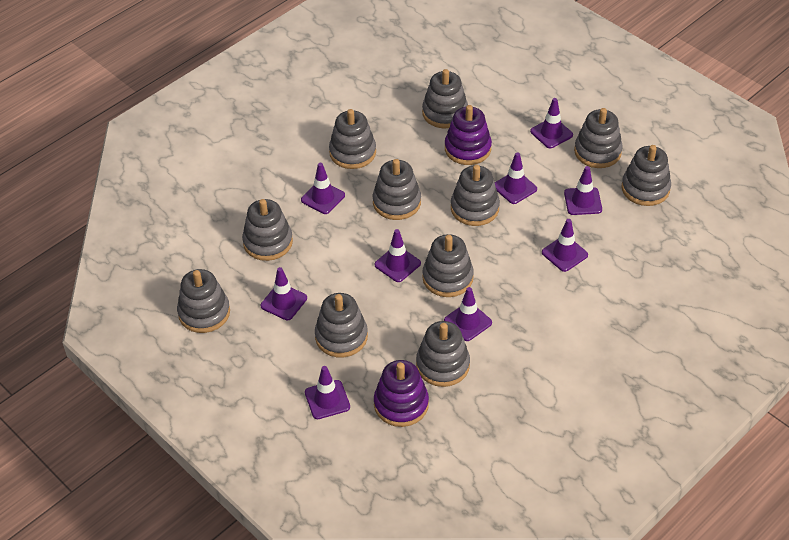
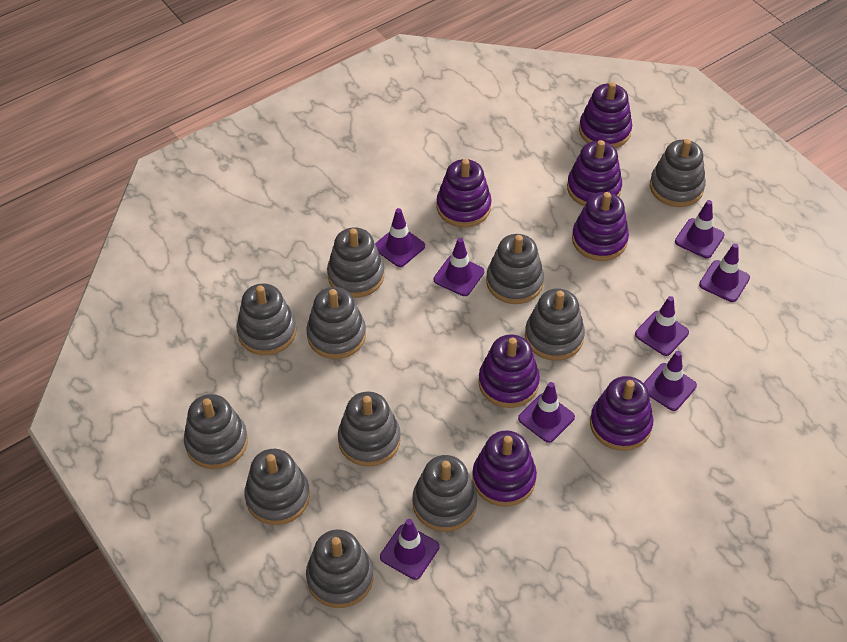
purple stacking toy: [374,360,429,427] [445,105,492,165] = 2 -> [437,159,492,227] [472,430,537,506] [478,334,540,408] [567,140,622,206] [572,192,629,261] [579,82,632,148] [590,376,654,451] = 7
purple traffic cone: [261,267,307,320] [301,163,345,214] [305,366,350,419] [374,229,421,282] [444,287,492,341] [495,152,537,204] [530,98,573,148] [542,219,588,272] [564,166,602,215] = 9 -> [375,208,425,267] [380,519,439,580] [434,238,484,296] [518,382,575,443] [635,296,689,356] [644,351,697,411] [675,200,725,258] [699,243,750,302] = 8

